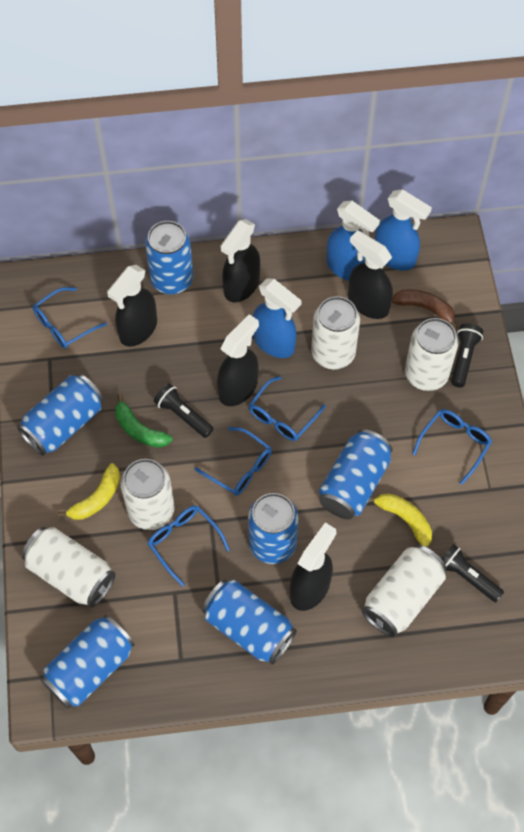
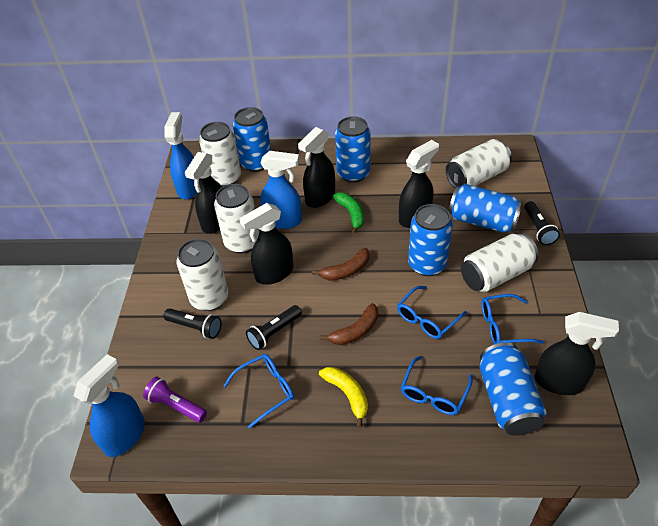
blue can: [17,374,104,456] [41,615,135,709] [145,221,193,294] [202,579,297,665] [248,493,299,564] [319,429,393,519] = 6 -> [233,107,271,172] [335,116,371,183] [408,204,453,276] [449,184,523,233] [479,343,547,436] = 5
blue glasses: [33,287,107,349] [148,506,230,587] [194,427,272,496] [249,376,326,441] [412,409,492,485] = 5 -> [223,354,294,428] [397,286,467,339] [401,356,473,415] [481,294,544,344] = 4
brown banana: [392,289,458,330] = 1 -> [312,248,370,281] [320,303,378,345] = 2
purple flashlight: none = 0 -> [143,377,207,423] = 1
yellow banana: [57,463,120,520] [374,493,432,548] = 2 -> [319,367,368,428] = 1

